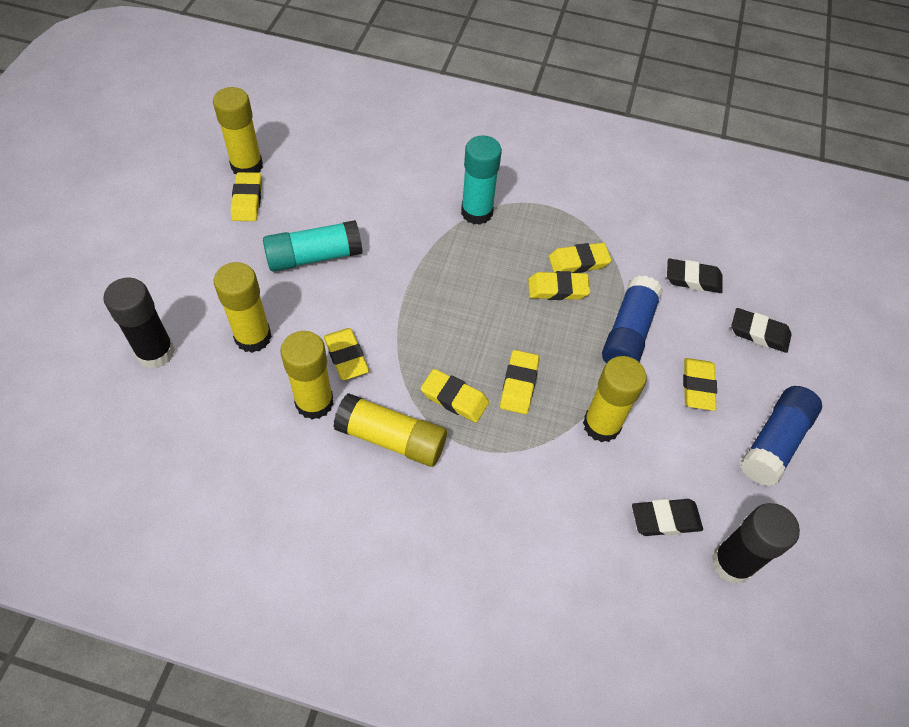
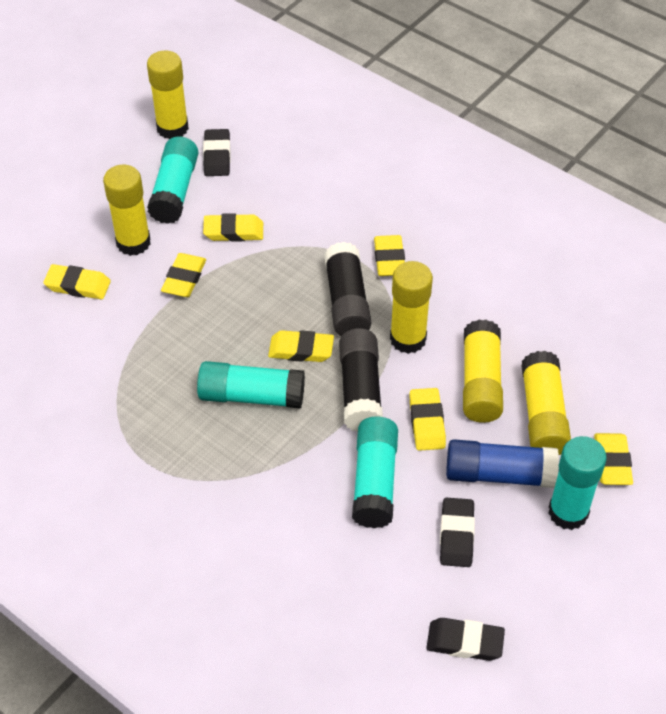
blue glue stick: [602,276,663,363] [740,386,822,486] = 2 -> [446,439,559,488] = 1
turquoise glue stick: [263,220,362,272] [461,135,502,225] = 2 -> [147,136,198,224] [197,361,305,409] [352,416,398,528] [548,436,607,530] = 4

